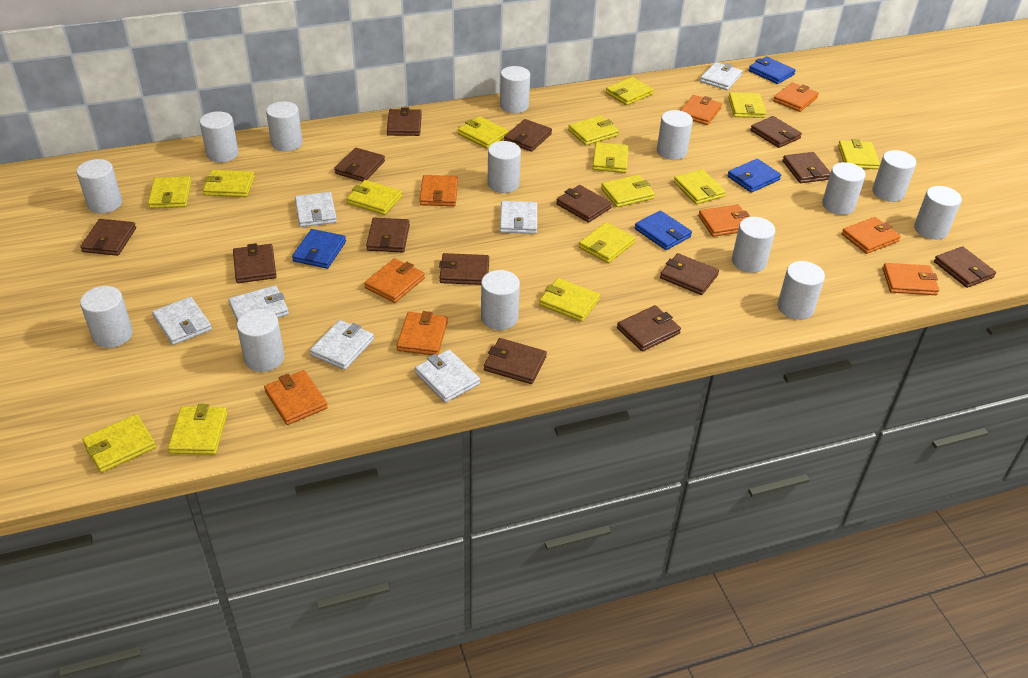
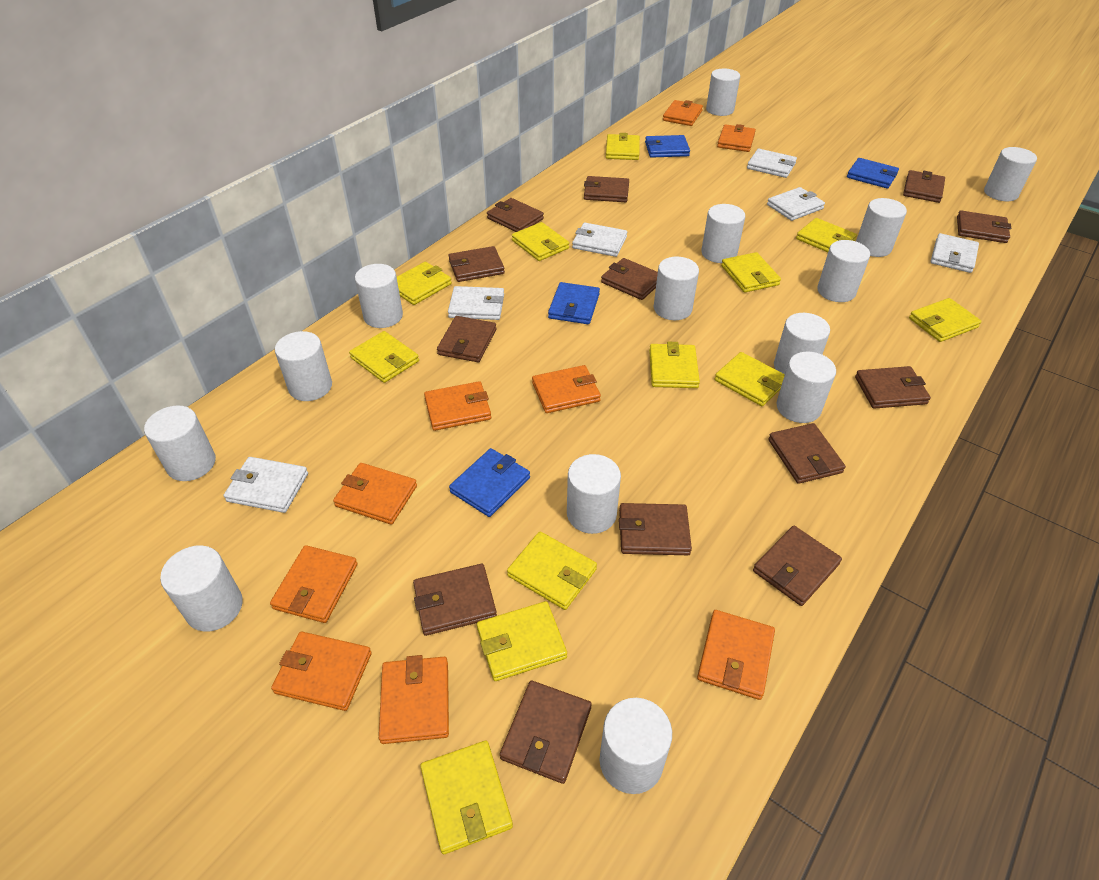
brown wallet: [80,219,136,256] [233,243,277,283] [334,148,385,182] [366,218,410,253] [387,107,422,136] [439,253,489,285] [484,338,547,384] [504,119,552,152] [556,185,612,223] [617,305,681,351] [660,253,719,295] [750,116,802,148] [782,152,831,183] [934,246,996,288] = 14 -> [413,564,497,636] [437,316,496,362] [448,246,505,282] [487,198,544,232] [500,681,592,784] [584,176,629,202] [601,258,658,300] [619,503,692,555] [753,526,842,606] [768,423,846,484] [855,366,931,409] [903,170,945,203] [957,211,1011,243] = 13
white wallet: [152,297,212,345] [228,285,289,321] [295,192,337,227] [310,320,374,370] [415,350,480,403] [500,201,537,234] [700,62,742,90] = 7 -> [224,457,308,513] [448,286,504,320] [572,223,627,257] [747,149,797,178] [767,187,825,221] [930,233,979,273] = 6
yellow wallet: [82,414,156,473] [148,176,192,208] [168,404,228,455] [203,170,255,197] [347,180,402,215] [458,116,509,149] [539,278,600,322] [568,115,619,145] [579,222,635,263] [592,142,629,173] [601,175,655,207] [606,77,654,105] [674,169,726,204] [728,92,766,118] [838,139,880,169] = 15 -> [349,331,419,383] [397,262,452,305] [420,741,513,854] [477,601,567,681] [507,532,597,610] [512,222,569,261] [606,133,640,160] [649,342,700,388] [715,352,785,406] [721,252,781,293] [796,218,857,252] [909,298,981,342] = 12

